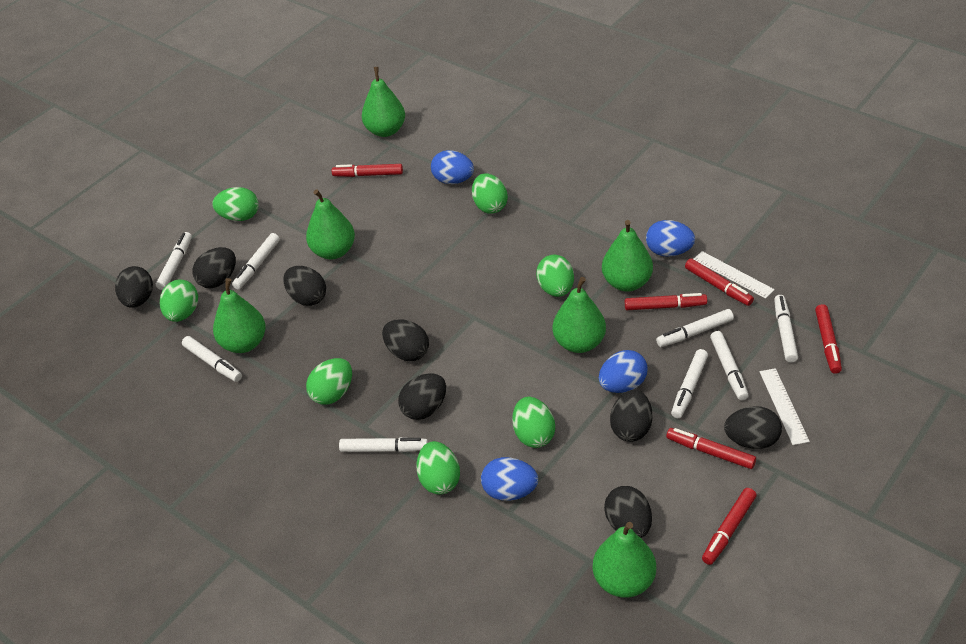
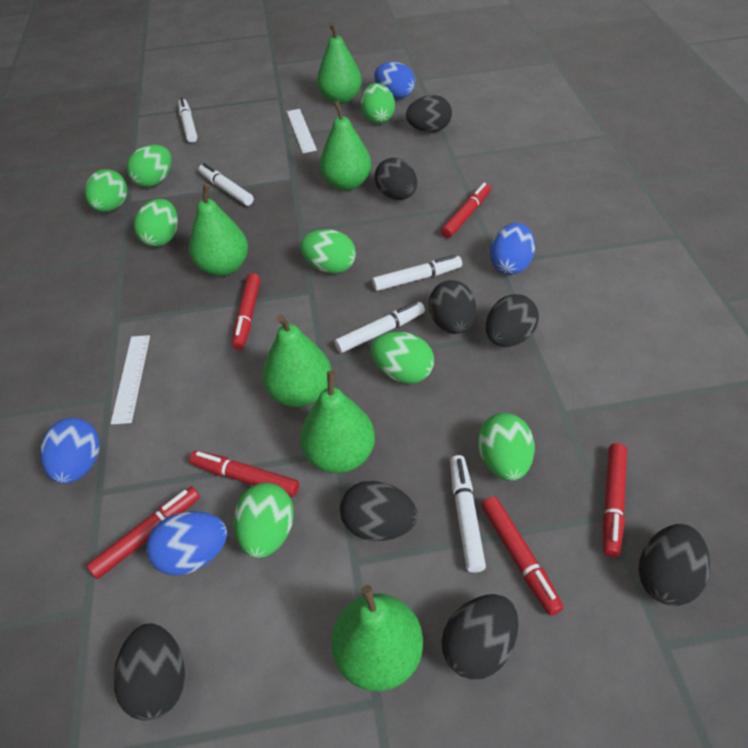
green egg: [160,279,198,322] [212,187,259,221] [306,358,352,405] [416,441,460,495] [472,173,508,214] [512,397,555,448] [536,255,574,297] = 7 -> [85,169,127,212] [127,144,172,187] [134,199,178,247] [234,483,294,558] [300,229,356,274] [361,83,395,124] [371,332,434,384] [478,413,535,481] = 8
white marker: [156,232,192,290] [182,336,242,382] [232,233,280,289] [339,437,428,452] [656,309,734,347] [671,349,708,418] [710,331,748,400] [774,295,798,363] = 8 -> [178,98,197,143] [199,163,254,206] [335,301,425,353] [372,255,462,291] [450,455,486,573] = 5

